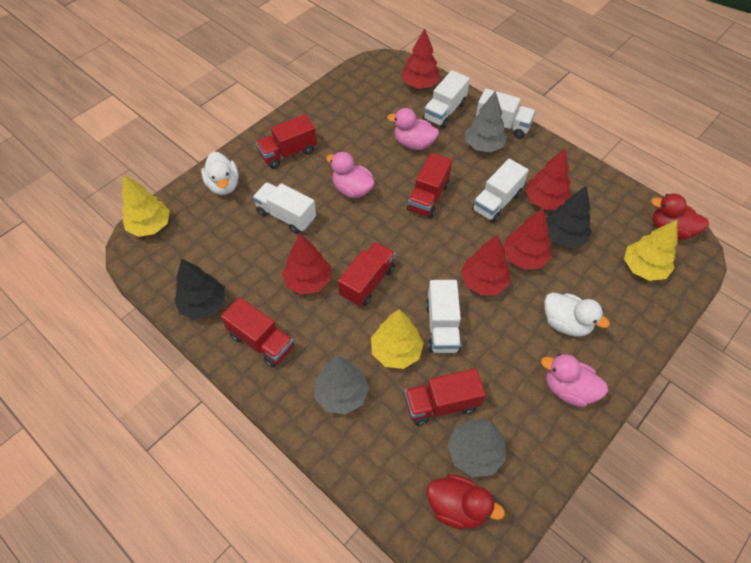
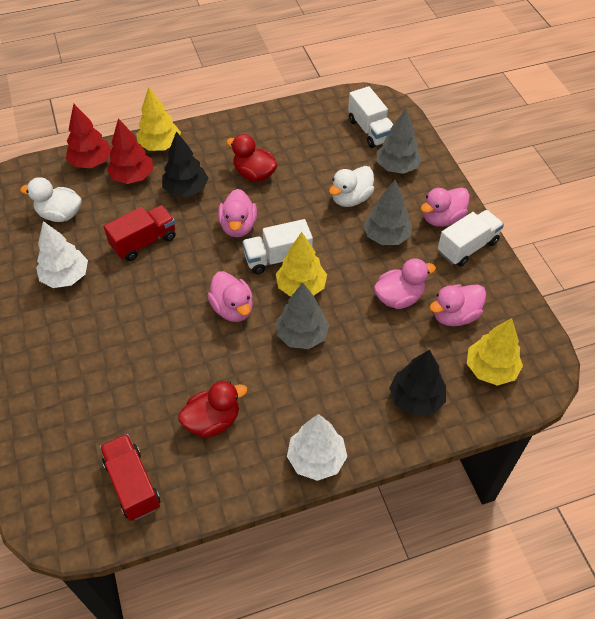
pink duck: [326,152,375,198] [387,108,439,150] [541,354,608,407] = 3 -> [207,271,253,322] [218,189,257,237] [374,258,436,309] [420,187,470,227] [429,284,486,326] = 5
red tree: [282,234,331,295] [401,28,440,89] [461,234,510,295] [503,208,552,270] [525,148,571,210] = 5 -> [66,104,111,168] [107,118,153,184] = 2
red truck: [221,297,294,368] [256,114,317,169] [338,242,396,307] [405,369,486,425] [407,153,452,218] = 5 -> [99,434,160,521] [103,205,175,261] = 2
white tree: none = 0 -> [36,221,88,288] [287,414,347,481] = 2
white truck: [253,182,316,234] [423,70,470,128] [426,280,461,353] [472,159,529,223] [476,88,536,139] = 5 -> [242,219,313,274] [348,86,394,148] [438,210,504,267] = 3

